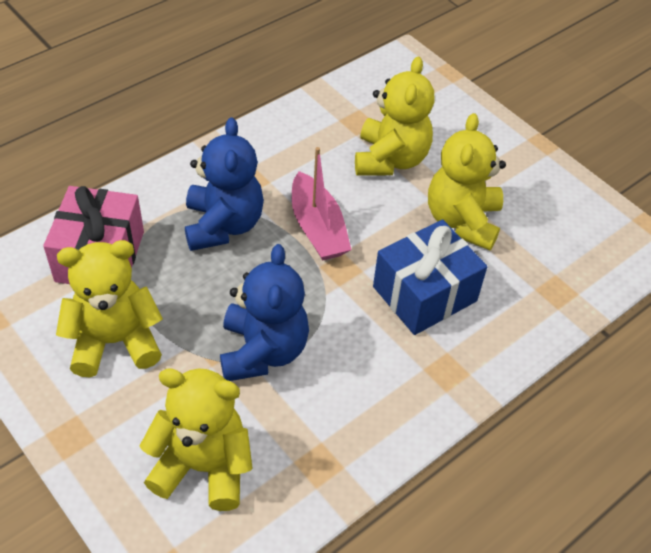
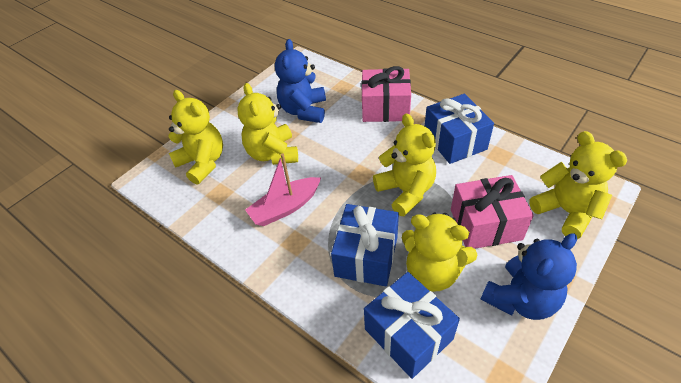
blue gift: [373,219,487,335] = 1 -> [331,204,399,287] [364,272,460,379] [425,94,494,164] = 3
pink gift: [43,186,144,284] = 1 -> [361,66,411,122] [451,175,534,249] = 2
yellow teddy bear: [56,240,163,377] [140,368,253,511] [355,56,435,176] [428,113,506,250] = 4 -> [168,90,223,184] [238,83,298,165] [373,114,436,216] [402,213,477,292] [529,131,627,239] = 5

